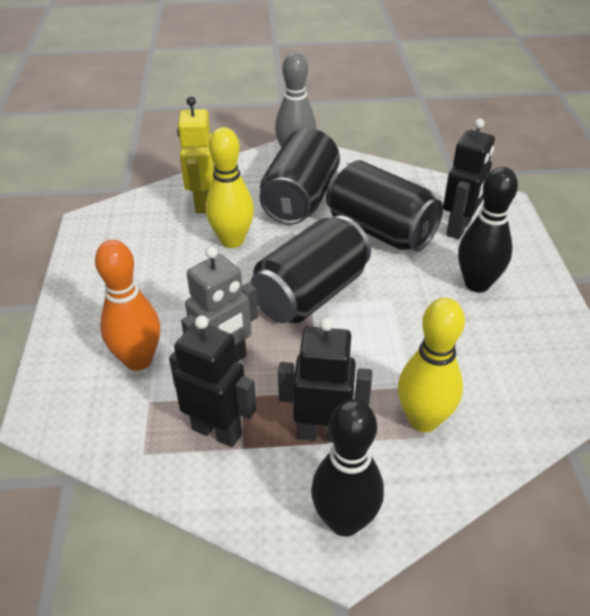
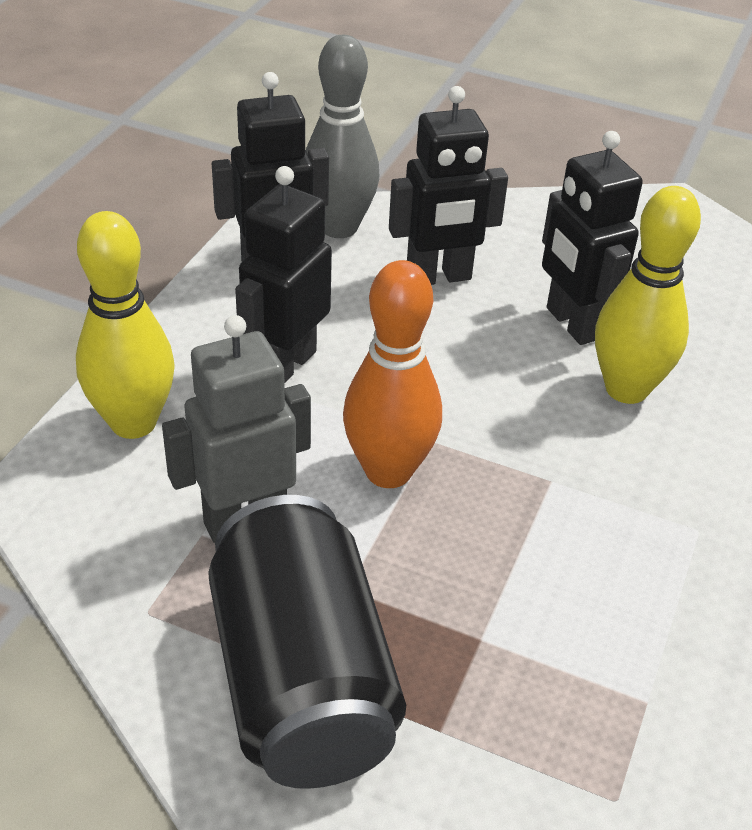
black bowling pin: [311,400,384,537] [458,167,518,293] = 2 -> none = 0
black can: [250,216,371,324] [260,128,340,224] [326,160,443,252] = 3 -> [208,495,406,789] = 1
black robot: [169,315,256,447] [278,317,372,443] [443,118,495,239] = 3 -> [212,72,329,262] [235,166,332,384] [389,86,508,285] [542,131,643,345] = 4
yellow robot: [177,96,215,213] = 1 -> none = 0

